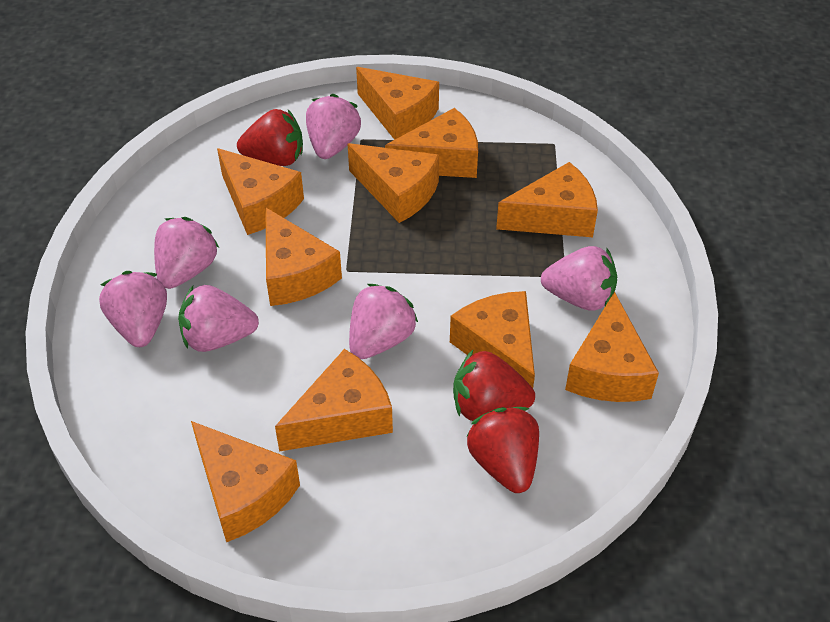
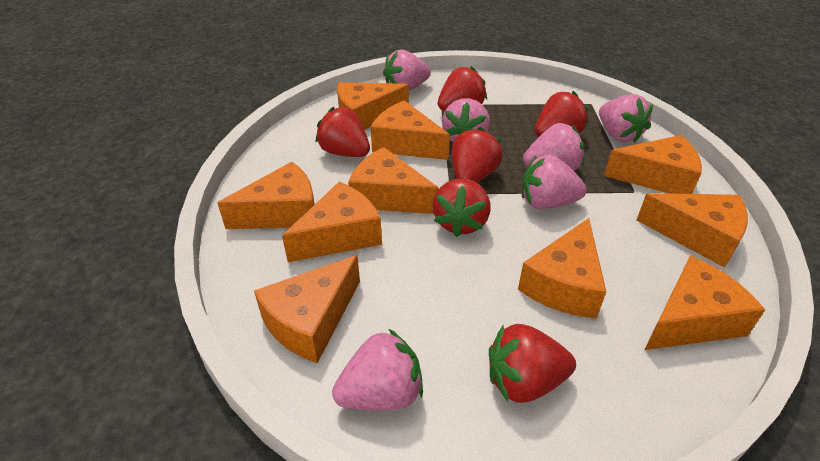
red strawberry: [237,109,303,166] [453,350,535,421] [466,407,539,493] = 3 -> [315,107,370,157] [433,179,491,237] [438,66,487,111] [452,127,503,183] [489,324,576,403] [535,91,588,137] = 6

